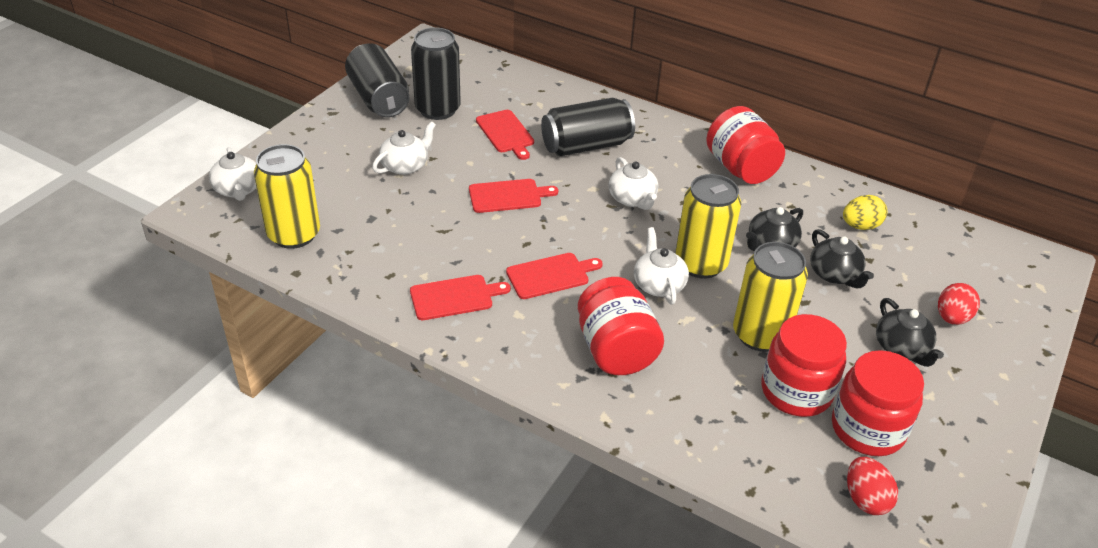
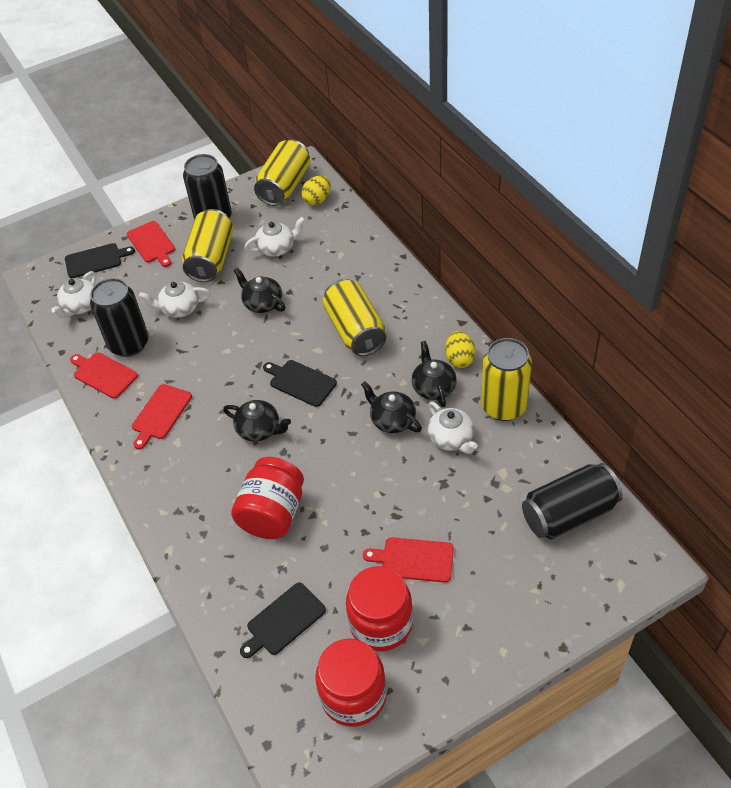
black cutting board: none = 0 -> [65,243,135,278] [240,582,326,658] [263,360,337,407] = 3
black teapot: [746,207,803,251] [810,229,874,288] [876,298,944,367] = 3 -> [223,400,291,442] [233,268,286,313] [361,381,422,433] [412,341,457,407] = 4
red egg: [847,457,898,515] [938,283,980,325] = 2 -> none = 0
red jar: [578,277,664,375] [706,106,785,184] [762,314,847,417] [832,350,924,456] = 4 -> [231,457,304,539] [315,638,387,727] [346,566,413,651] = 3
yellow can: [254,144,320,249] [675,174,741,279] [733,242,808,352] = 3 -> [182,209,233,282] [254,140,310,206] [323,279,386,356] [481,338,532,421] = 4
yellow egg: [843,195,887,230] = 1 -> [301,176,331,205] [445,331,476,368] = 2

